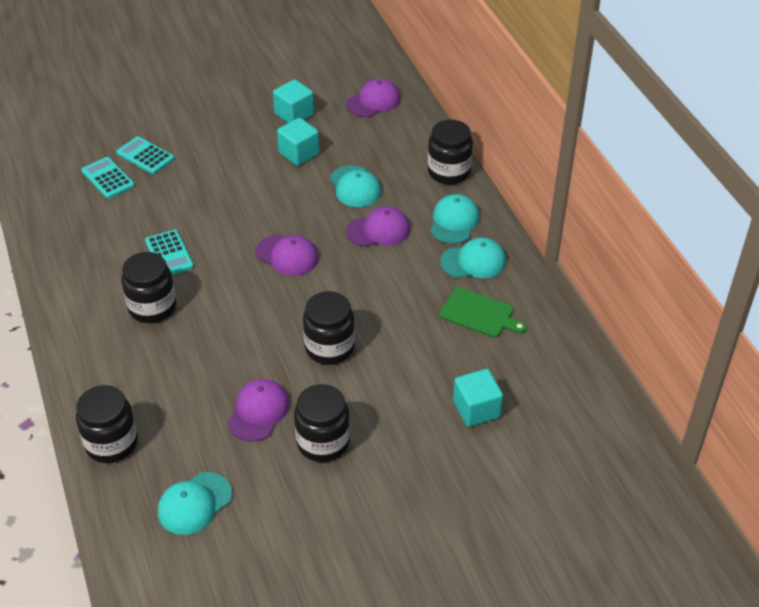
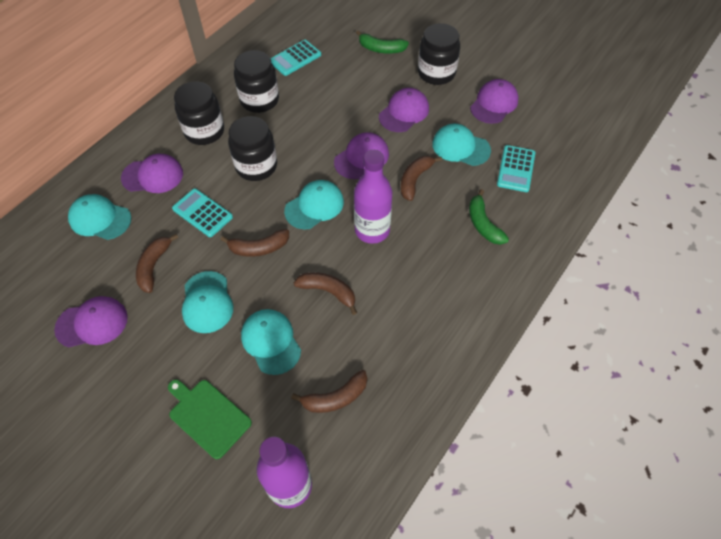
black jar: [76,385,138,463] [122,252,176,323] [294,384,350,462] [303,291,355,365] [428,120,473,184] = 5 -> [174,81,224,145] [228,116,277,181] [234,50,279,113] [418,23,460,85] = 4
brown banana: none = 0 -> [136,234,178,293] [221,229,289,257] [291,370,367,413] [294,272,357,315] [400,156,442,201] = 5
green banana: none = 0 -> [356,30,409,53] [469,189,509,245] = 2
purple bottle: none = 0 -> [257,437,312,508] [354,150,392,244] = 2
purple cap: [227,379,289,442] [255,235,318,276] [346,79,400,117] [346,206,410,247] = 4 -> [54,296,128,348] [121,154,183,193] [334,132,389,179] [379,88,429,132] [470,79,519,124] = 5
turquoise cap: [158,472,232,535] [330,165,381,207] [430,194,479,244] [440,237,506,278] = 4 -> [68,194,131,240] [182,271,233,333] [241,309,301,375] [284,180,344,230] [432,124,491,166] = 5
turquoise cube: [273,79,314,123] [277,118,320,166] [453,369,503,427] = 3 -> none = 0

